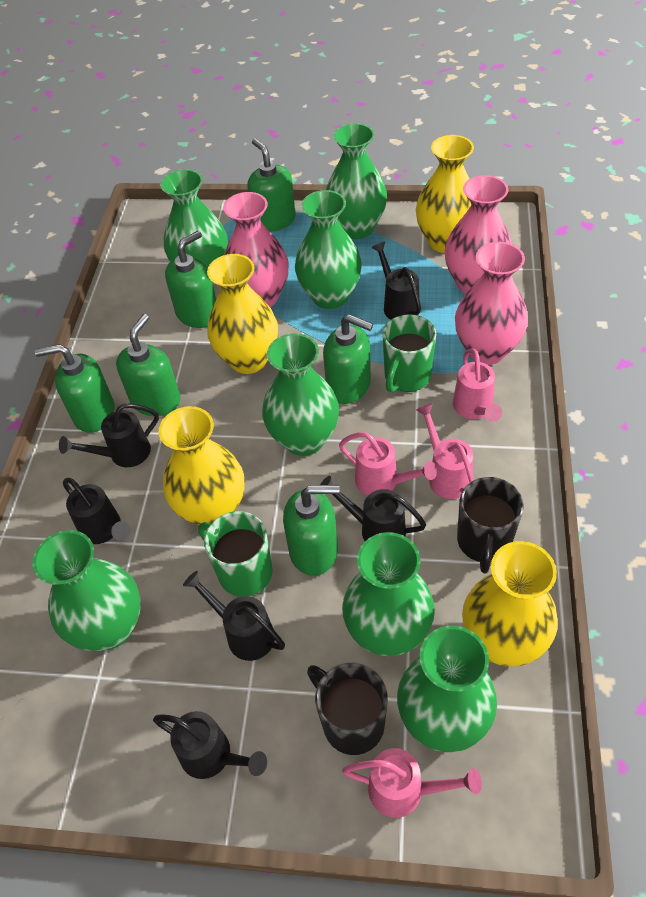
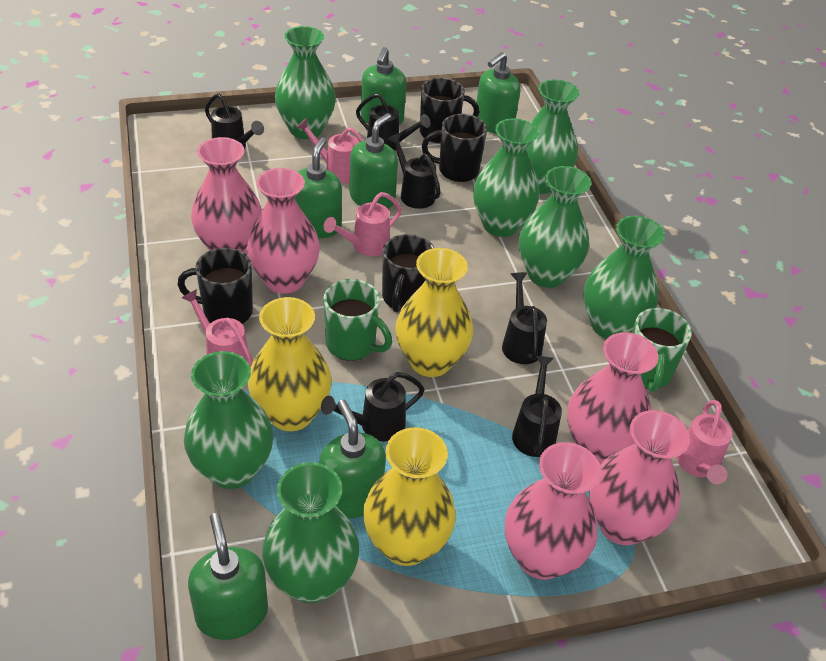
black mug: [307,663,388,755] [457,477,524,574] = 2 -> [177,248,253,324] [382,234,434,312] [420,78,479,143] [422,114,487,182] = 4
pink vase: [224,192,289,307] [445,175,512,294] [455,242,528,365] = 3 -> [191,137,262,255] [247,168,320,294] [505,442,601,580] [567,332,659,464] [589,410,690,545] = 5
yellow vase: [159,406,244,525] [207,254,278,374] [416,135,474,253] [462,541,558,667] = 4 -> [248,297,332,431] [363,427,456,566] [395,248,473,377] = 3

